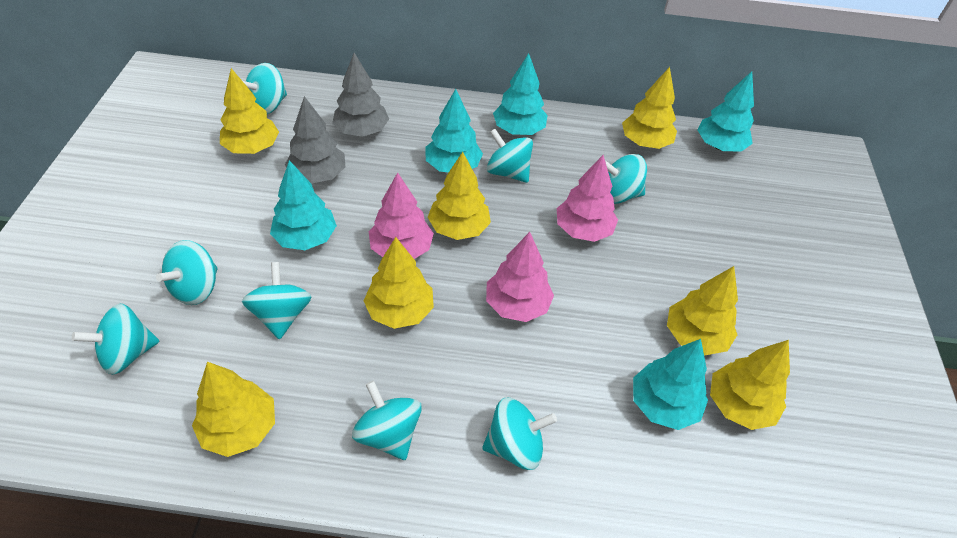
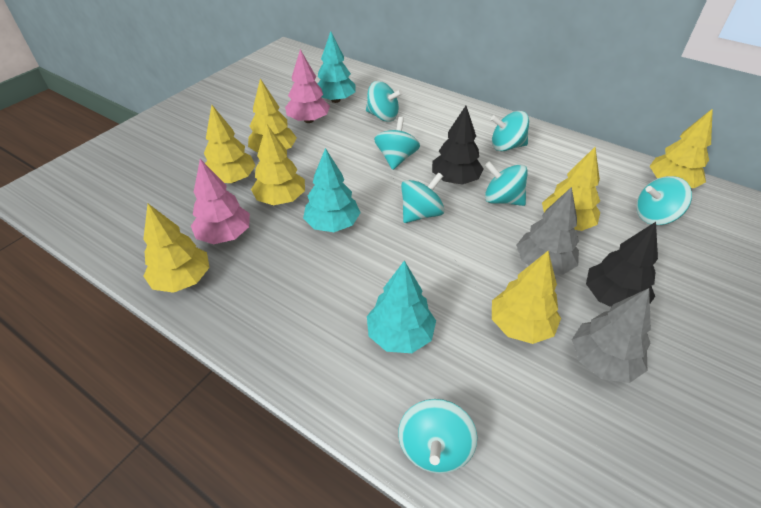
black tree: none = 0 -> [432,106,484,185] [586,222,658,307] = 2
pink tree: [369,172,434,259] [486,232,554,322] [557,155,618,242] = 3 -> [191,159,250,244] [285,49,330,123] = 2
turquoise spinning top: [72,304,159,375] [156,240,218,305] [242,262,311,339] [243,63,287,114] [352,381,422,460] [482,398,557,470] [487,129,533,183] [605,154,647,204] = 8 -> [366,81,403,122] [374,117,420,170] [398,399,477,474] [401,172,445,223] [485,161,528,206] [491,111,529,151] [636,176,692,225] = 7
turquoise tree: [270,160,337,250] [425,89,483,173] [493,53,548,135] [633,339,708,430] [697,71,754,152] = 5 -> [303,148,361,232] [318,31,356,103] [367,261,436,353] = 3

